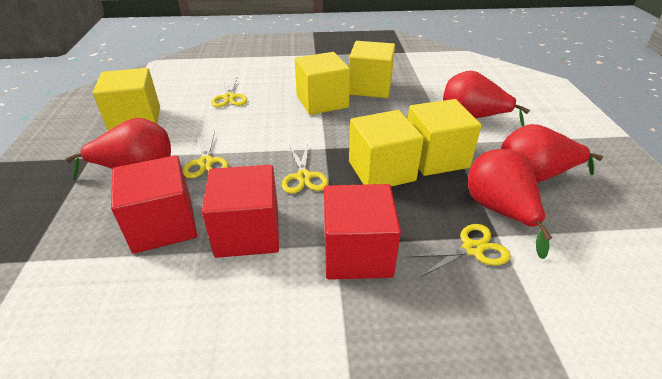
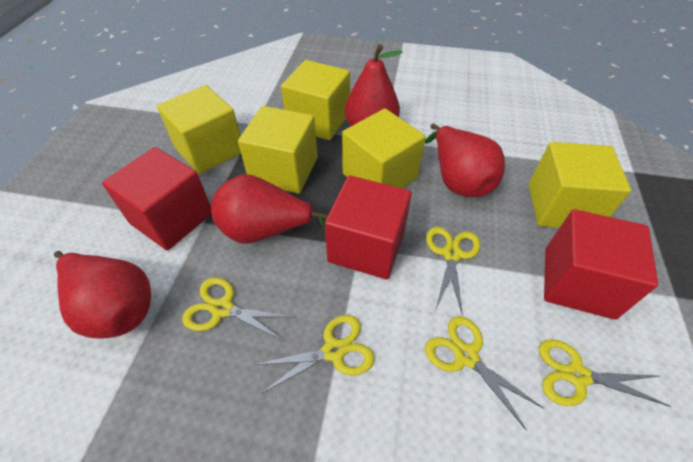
yellow scissors: [183,131,228,178] [211,77,247,108] [282,143,328,194] [408,224,511,277] = 4 -> [182,278,294,341] [254,315,375,394] [425,316,545,431] [426,227,480,316] [539,339,671,407] = 5

